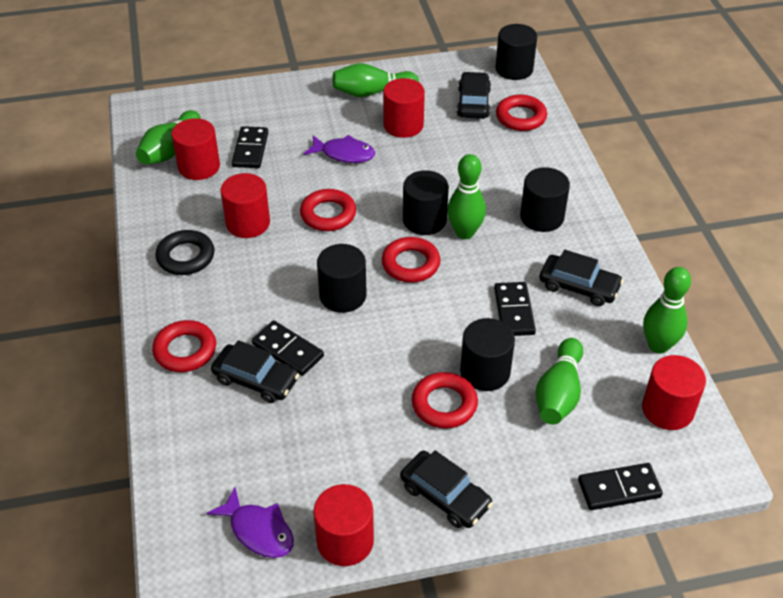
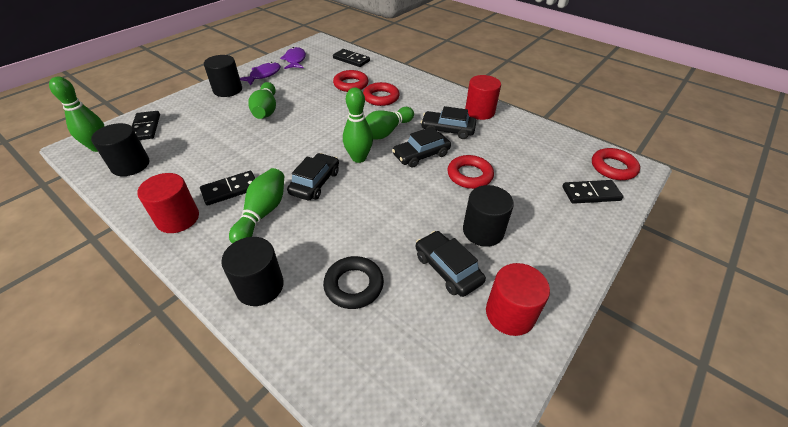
black cylinder: [317,244,367,313] [403,170,449,235] [460,318,515,391] [495,24,537,80] [520,167,570,232] = 5 -> [91,123,149,176] [204,55,242,97] [221,237,284,306] [463,185,514,247] = 4
red cylinder: [171,118,220,180] [221,173,270,238] [313,484,374,566] [383,78,425,138] [642,355,706,430] = 5 -> [137,173,199,233] [465,75,501,120] [486,263,550,336] = 3
red ring: [152,320,216,372] [300,189,356,231] [382,237,440,283] [412,372,478,429] [496,95,547,131] = 5 -> [333,70,368,92] [363,82,400,106] [448,155,494,189] [592,148,640,180] = 4

